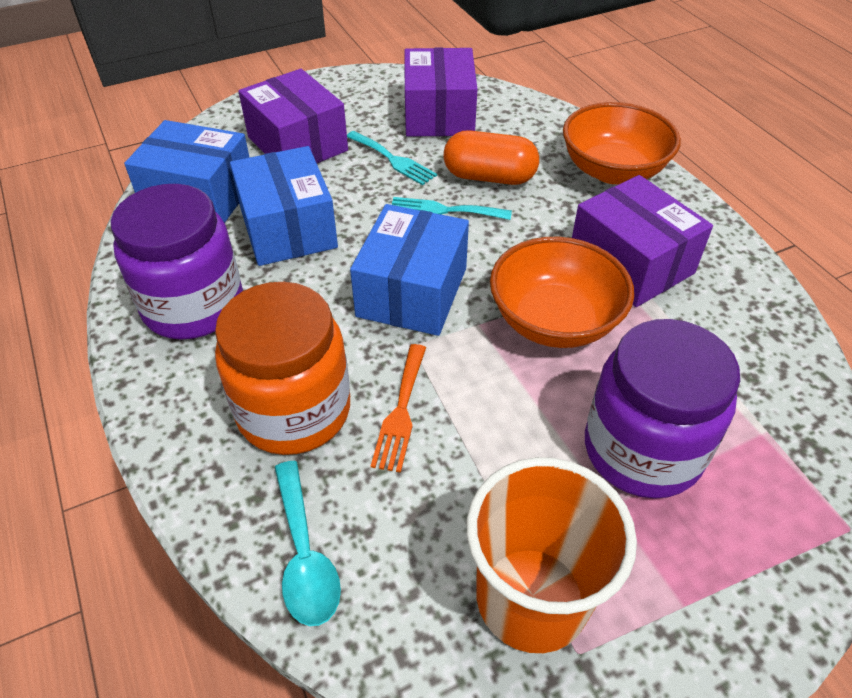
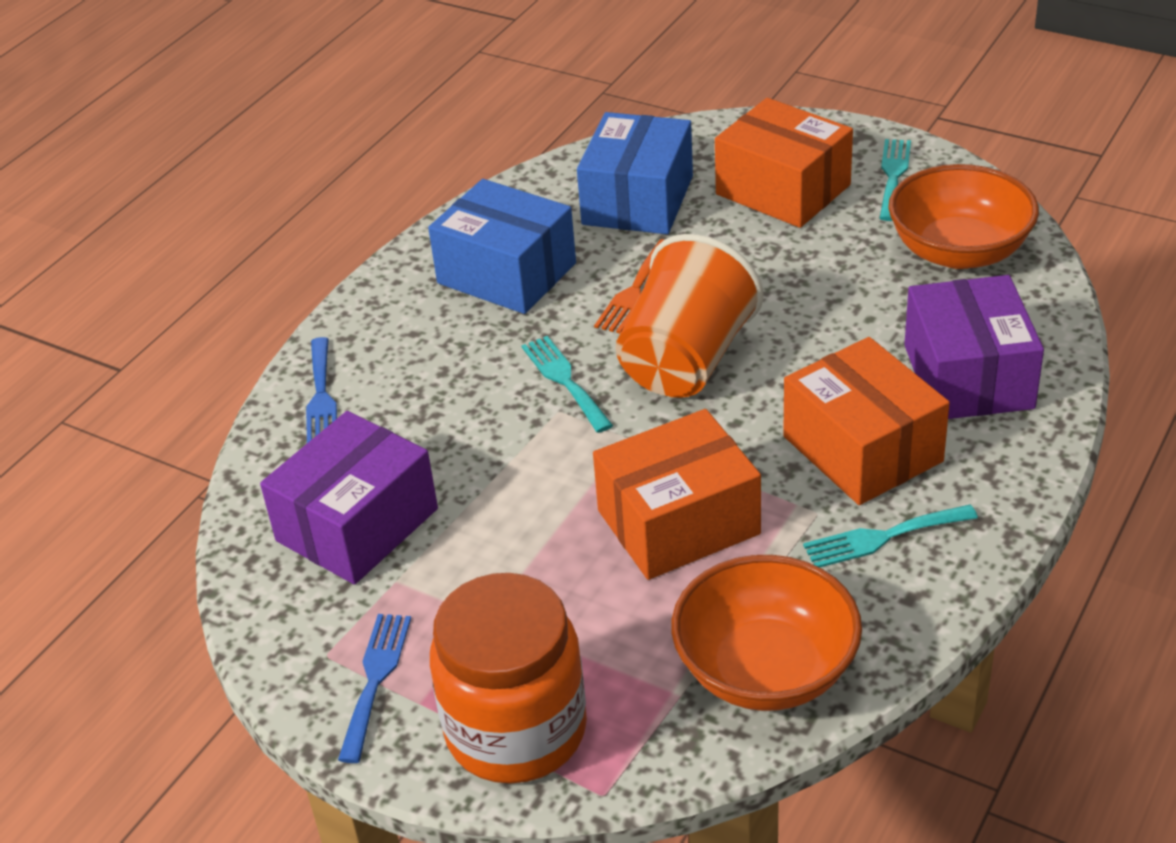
blue box: [124,120,250,223] [230,146,338,266] [350,204,469,336] = 3 -> [428,179,576,314] [577,112,693,234] = 2
blue fork: none = 0 -> [306,337,337,443] [338,614,411,763] = 2
orange box: none = 0 -> [593,409,761,580] [715,98,853,228] [783,337,950,505] = 3
orange capsule: [444,130,539,185] = 1 -> none = 0
purple box: [238,69,348,163] [404,48,478,137] [572,175,713,307] = 3 -> [260,411,438,585] [904,275,1044,419] = 2
purple jar: [111,184,243,340] [585,319,740,499] = 2 -> none = 0
turquoise fork: [347,131,437,185] [392,197,512,220] = 2 -> [521,336,613,433] [803,504,978,567] [880,139,911,221] = 3
turquoise spoon: [274,461,341,626] = 1 -> none = 0

